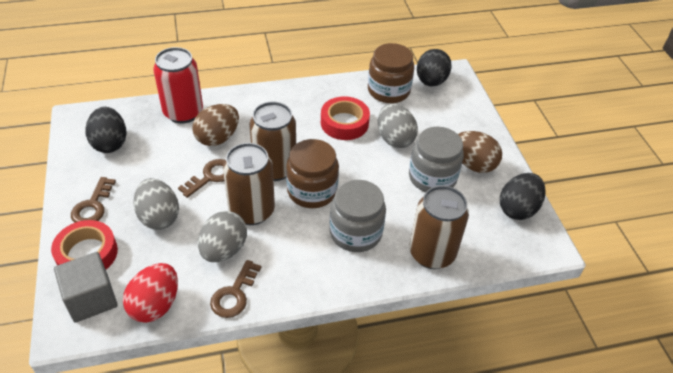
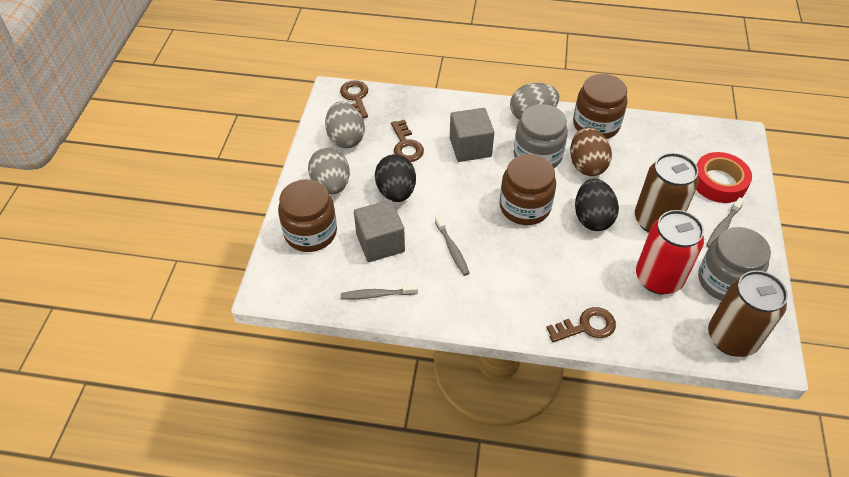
black egg: [85,107,127,153] [417,49,452,86] [500,173,546,220] = 3 -> [375,154,416,202] [575,179,619,231] = 2
brown can: [223,143,275,225] [249,102,296,181] [409,185,469,269] = 3 -> [635,153,699,233] [708,270,788,357] = 2
brown egg: [192,104,239,146] [458,131,502,173] = 2 -> [570,127,612,176] = 1
brown jar: [286,139,339,208] [368,43,414,103] = 2 -> [278,179,337,252] [500,154,556,225] [573,74,628,139] = 3
grey cube: [54,252,118,323] = 1 -> [354,200,405,262] [450,108,494,162] = 2
grey toothbrush: none = 0 -> [341,284,418,299] [435,215,470,276] [706,197,745,248] = 3
red egg: [123,263,178,323] = 1 -> none = 0
red tape: [51,220,118,269] [321,96,370,140] = 2 -> [696,152,752,203] = 1

